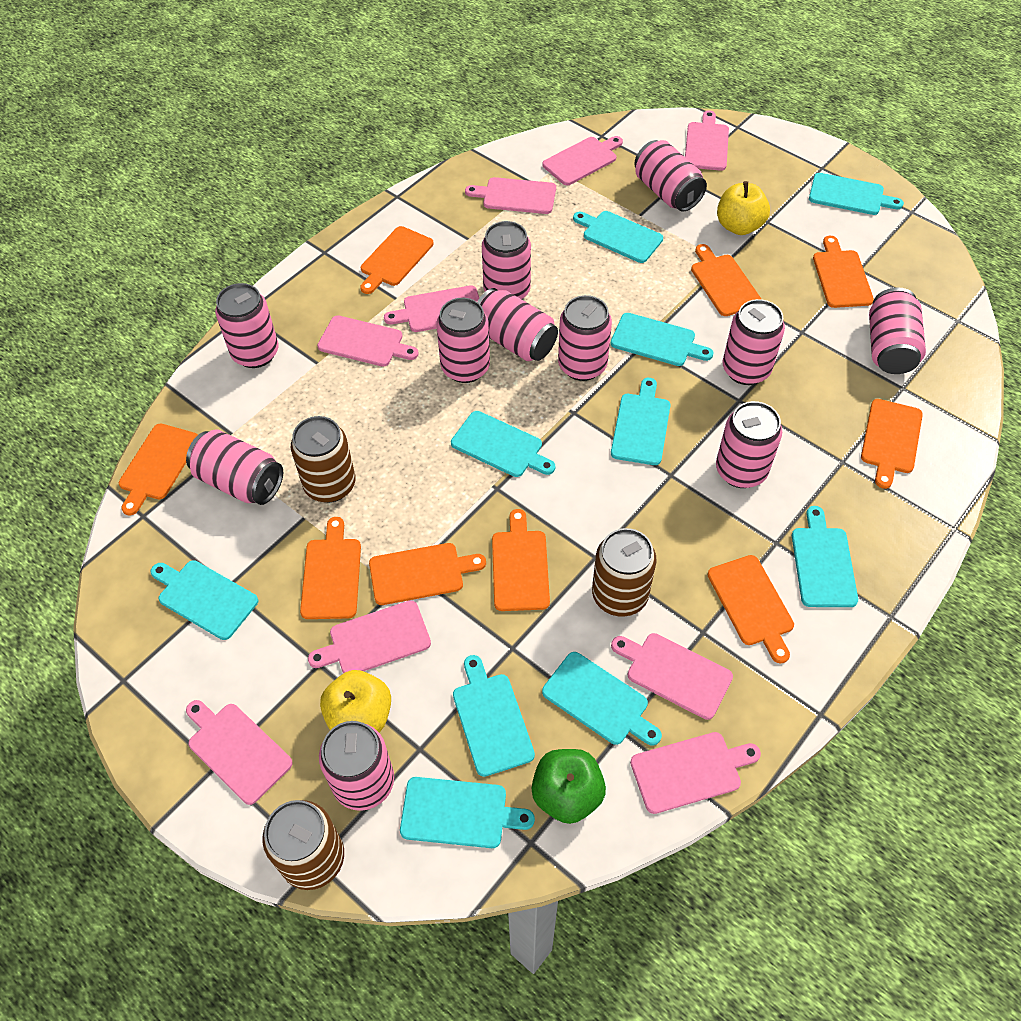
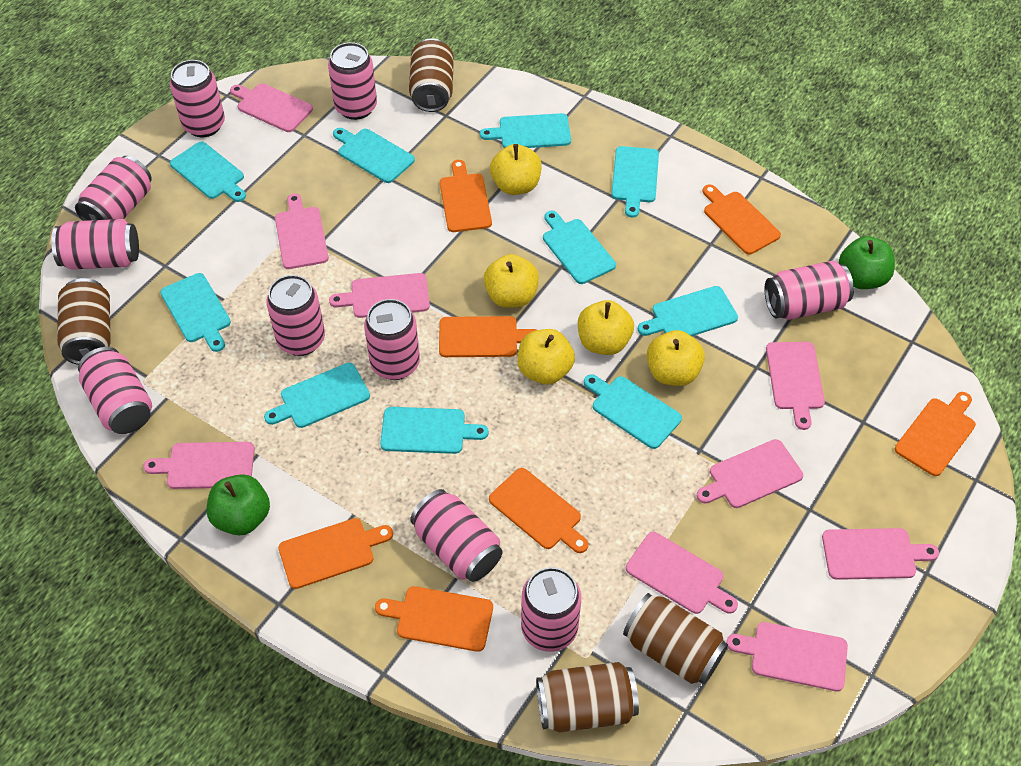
brown can: [262,800,344,890] [291,416,356,503] [592,528,657,617] = 3 -> [57,278,111,365] [409,38,454,112] [536,662,639,732] [623,593,728,684] = 4
green apple: [532,749,606,824] = 1 -> [207,474,270,535] [839,236,895,289] = 2
orange cutting board: [119,423,198,516] [300,517,361,619] [360,226,434,294] [369,543,486,605] [492,509,550,611] [691,244,761,316] [708,555,794,664] [813,236,874,308] [861,399,923,489] = 9 -> [278,518,393,589] [375,586,493,652] [439,316,536,357] [440,160,492,232] [489,468,588,553] [702,185,781,255] [895,392,976,476] = 7
pink can: [186,429,283,505] [215,283,278,368] [319,721,394,811] [436,298,490,383] [477,288,558,361] [482,221,531,299] [558,295,612,381] [634,140,707,211] [716,401,782,488] [723,299,785,385] [869,288,926,374] = 11 -> [51,219,139,270] [75,156,152,221] [78,347,152,434] [170,60,225,137] [266,275,325,356] [328,42,377,120] [364,299,420,380] [410,489,502,582] [521,567,581,652] [765,261,854,320] = 10
yellow apple: [320,670,391,732] [717,181,770,235] = 2 -> [484,254,539,308] [490,144,542,195] [517,329,575,385] [578,300,634,355] [647,330,705,386] = 5

